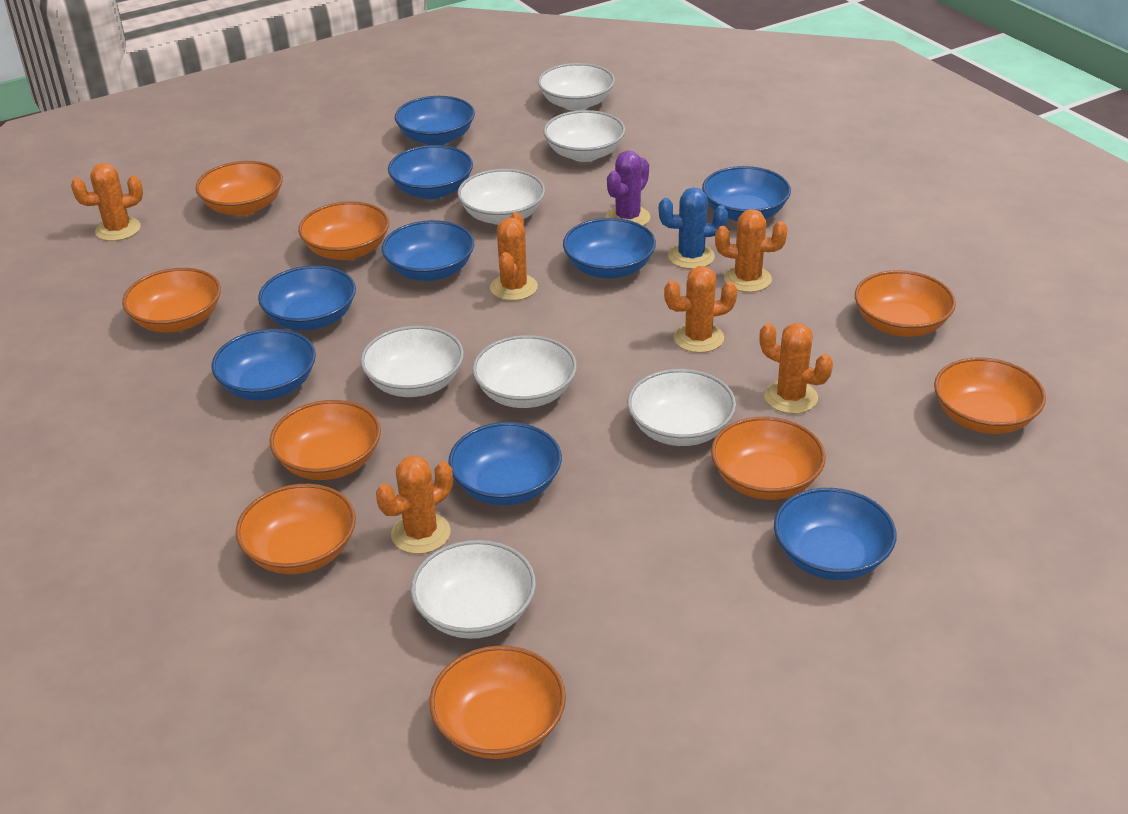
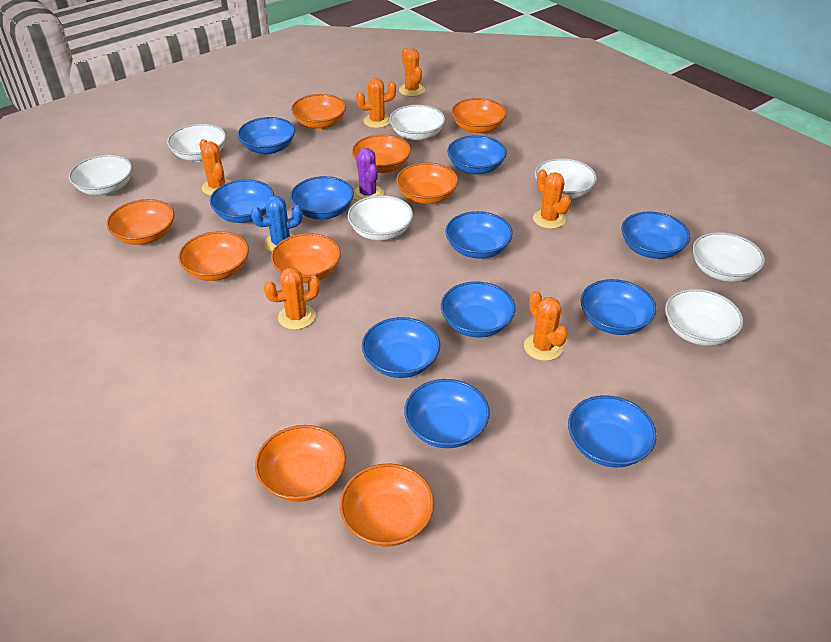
blue bowl: [211,329,316,401] [258,265,356,330] [382,220,474,281] [388,145,473,199] [395,96,475,145] [448,422,562,505] [563,218,656,279] [702,166,791,221] [774,488,896,580] = 9 -> [210,179,274,223] [237,117,295,154] [290,176,354,219] [362,317,440,378] [404,379,490,448] [441,281,516,337] [445,211,513,259] [447,135,507,174] [568,395,657,468] [581,279,657,335] [621,212,690,259] = 11

